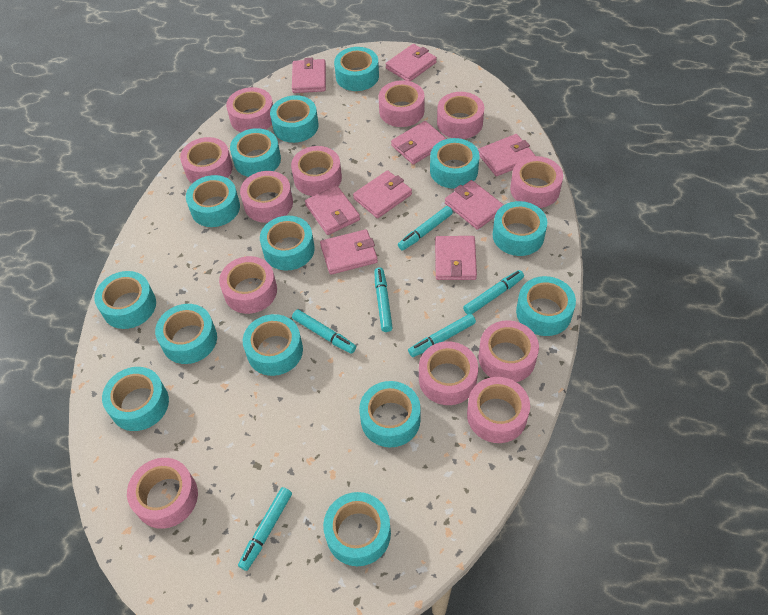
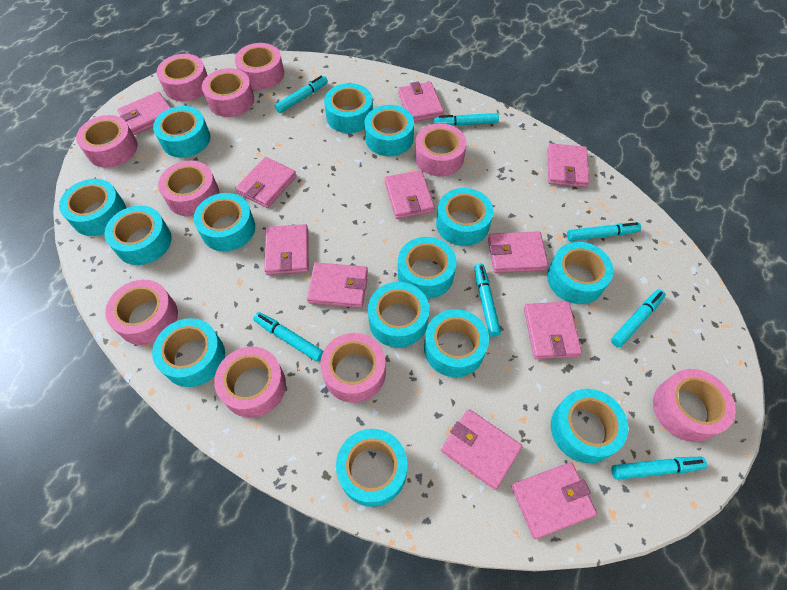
pink tape: [127,458,198,529] [180,137,233,183] [219,256,277,314] [226,87,273,132] [240,171,293,223] [291,146,342,196] [378,80,425,127] [419,341,478,405] [437,92,484,139] [467,377,530,443] [478,320,539,382] [510,156,563,208] = 12 -> [76,115,138,168] [105,280,178,345] [157,54,208,101] [158,160,219,217] [202,68,254,117] [214,347,286,418] [235,43,284,90] [320,333,386,403] [415,123,467,176] [653,369,736,442] = 10
pink wallet: [292,58,326,93] [305,186,360,235] [320,229,378,275] [353,170,412,218] [386,44,437,81] [391,121,447,165] [435,236,477,280] [445,180,504,230] [478,134,535,176] = 9 -> [117,92,171,135] [236,157,297,208] [264,224,309,275] [307,262,368,308] [385,170,435,219] [398,82,444,122] [441,409,523,490] [488,231,548,273] [511,462,597,539] [524,302,582,359] [548,143,589,187] = 11
turquoise marker: [238,487,292,571] [292,310,356,354] [374,267,393,332] [398,206,453,251] [408,314,476,357] [463,270,524,315] = 6 -> [253,312,323,362] [275,76,328,113] [434,113,499,126] [474,264,501,337] [567,222,641,241] [611,289,666,347] [611,457,707,480] = 7

